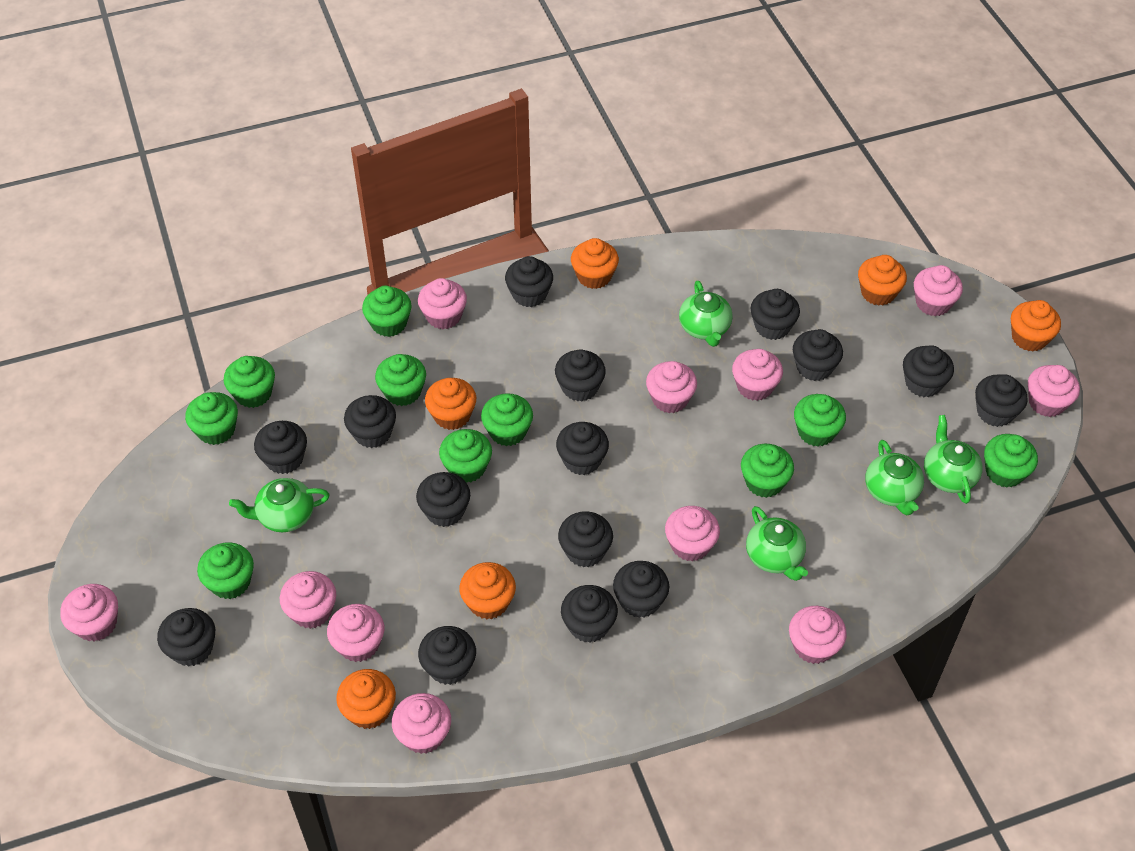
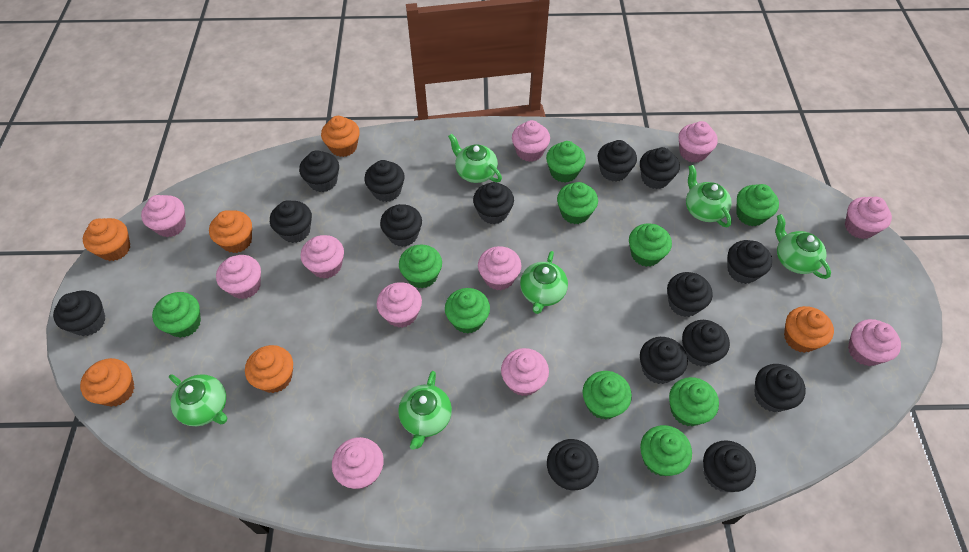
green teapot: [229,478,329,532] [679,281,733,347] [746,506,808,581] [865,440,924,515] [924,415,983,504] = 5 -> [169,374,227,426] [398,371,452,450] [448,134,502,183] [520,251,568,314] [686,165,732,228] [775,214,831,279] = 6

